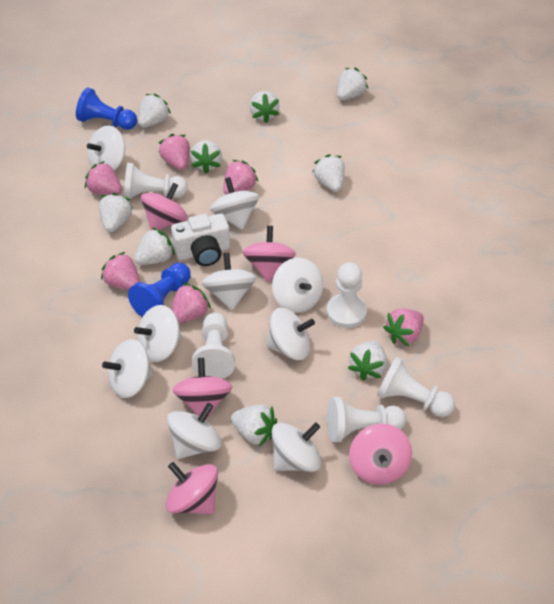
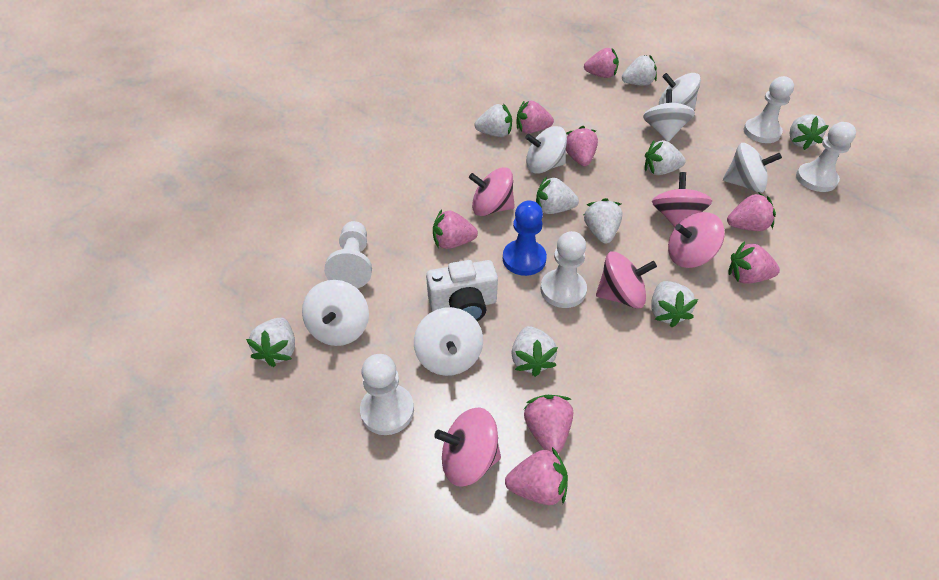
blue pawn: [76,88,137,130] [128,263,191,317] = 2 -> [503,201,547,276] = 1
pink strawberry: [85,161,122,195] [101,252,140,290] [159,134,190,170] [171,283,211,324] [223,160,258,194] [383,309,424,346] = 6 -> [433,209,478,249] [505,447,568,505] [517,100,554,134] [523,395,573,453] [566,126,598,166] [584,48,619,78] [727,193,776,231] [728,241,780,284] = 8
white spinning top: [87,126,125,171] [102,339,153,398] [134,305,181,362] [167,403,222,459] [202,253,256,310] [210,177,259,230] [266,308,315,360] [272,258,323,313] [272,422,321,472] = 9 -> [302,280,369,346] [414,307,483,376] [525,126,567,174] [643,89,695,142] [659,73,701,110] [723,143,782,193] = 6

